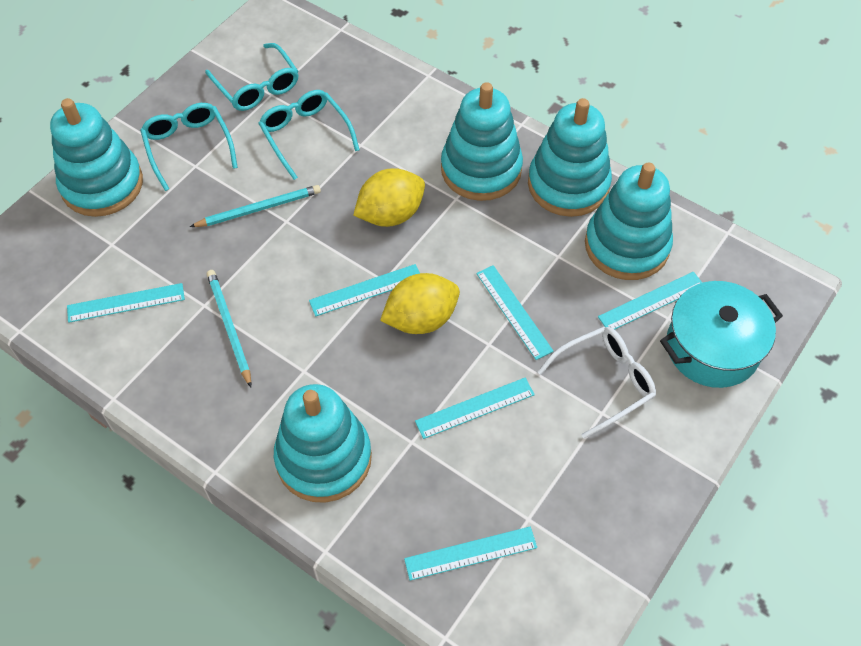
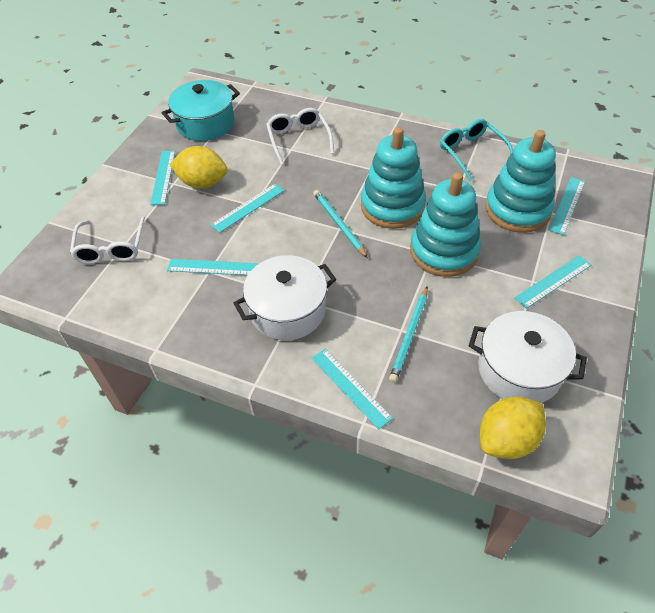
turquoise glasses: [140,103,238,191] [205,43,299,111] [258,90,360,180] = 3 -> [440,119,513,181] = 1
turquoise stacking toy: [50,98,143,217] [274,384,372,503] [441,82,523,201] [528,98,612,217] [585,163,673,280] = 5 -> [361,127,426,229] [410,172,481,277] [485,130,556,233] = 3
white glasses: [537,326,656,439] = 1 -> [70,216,145,264] [266,108,334,165] = 2
white pot: none = 0 -> [233,255,336,340] [469,311,587,403] = 2

